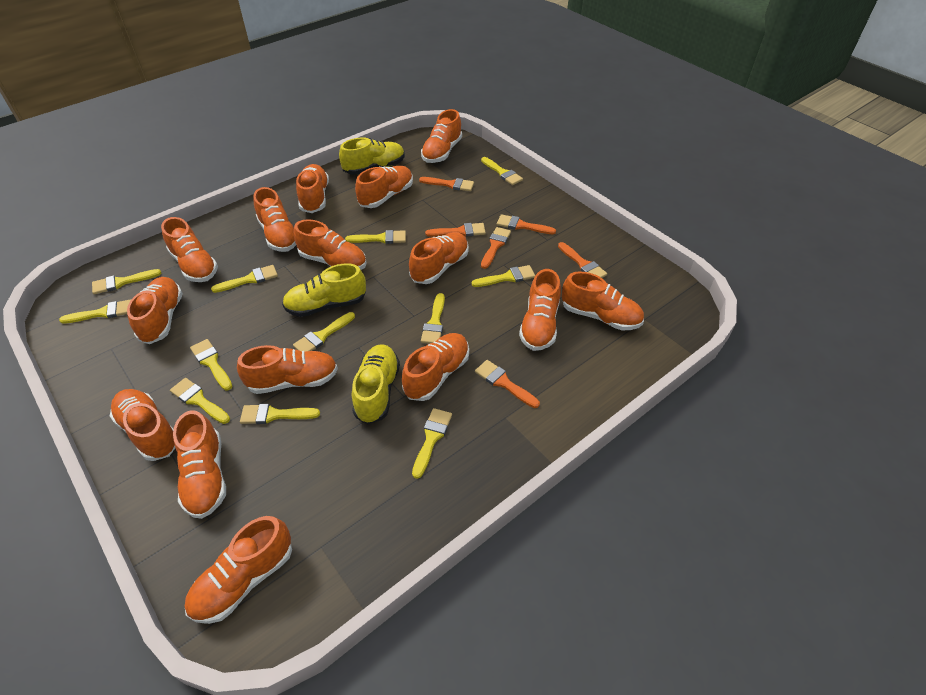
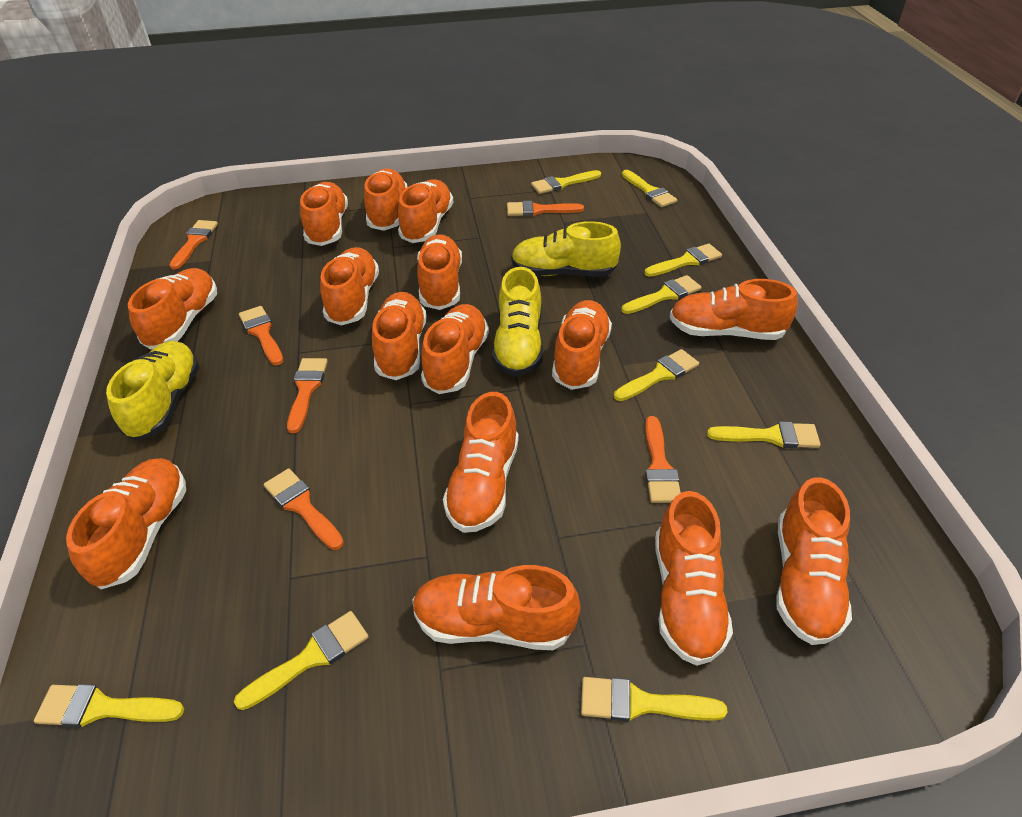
yellow brush: [59,299,131,324] [92,269,161,294] [170,378,230,424] [190,339,233,390] [211,265,278,293] [240,404,320,424] [293,312,355,352] [345,230,406,244] [412,408,452,479] [421,293,445,344] [472,265,535,287] [481,157,523,185] = 12 -> [34,684,184,727] [234,611,369,710] [531,170,601,194] [581,677,728,722] [614,349,699,401] [621,275,701,314] [622,170,677,207] [644,244,722,277] [707,421,821,448] = 9

